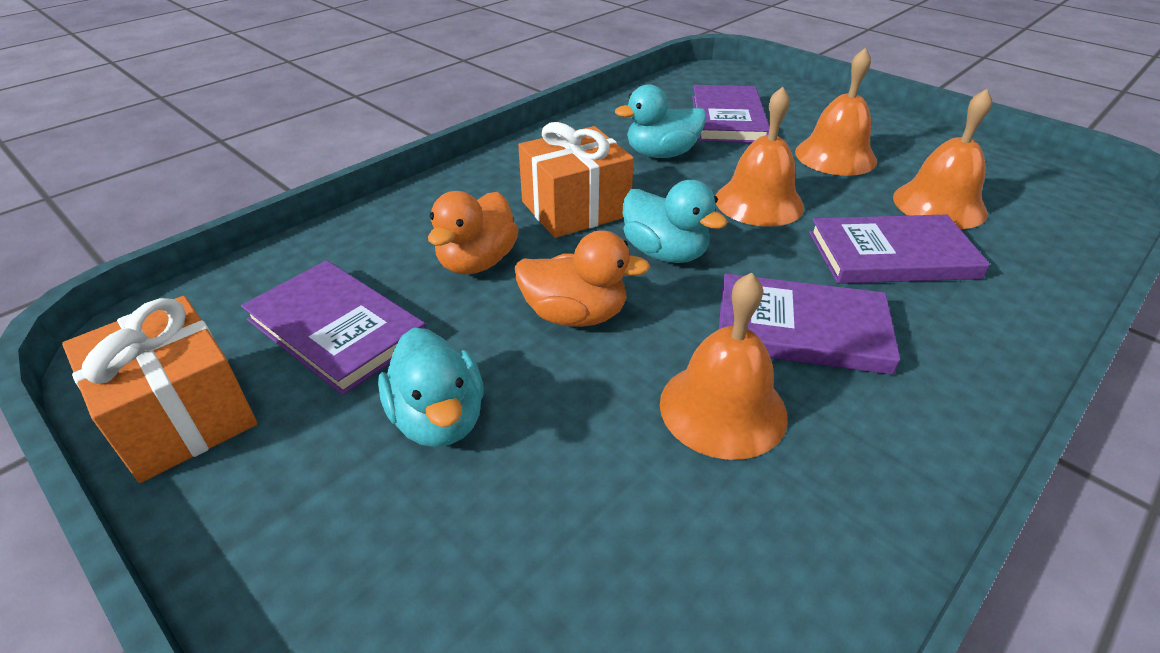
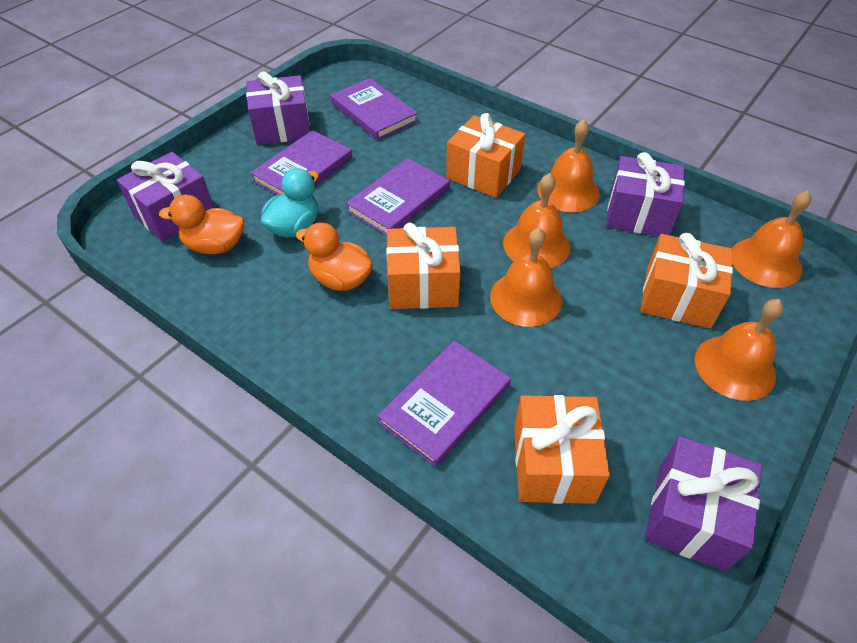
orange bell: [660,272,788,460] [716,87,804,227] [795,48,877,176] [893,89,992,229] = 4 -> [490,228,562,327] [503,173,570,268] [537,119,600,212] [695,299,784,401] [732,190,812,288] = 5
orange gift: [62,296,257,483] [518,122,634,238] = 2 -> [386,222,461,309] [446,113,525,198] [514,395,610,504] [641,233,733,329] = 4
purple gift: none = 0 -> [117,152,214,242] [246,71,310,145] [606,152,685,236] [645,436,762,572] = 4
turquoise duck: [378,328,484,447] [615,84,707,158] [622,180,728,263] = 3 -> [261,168,319,237] = 1

